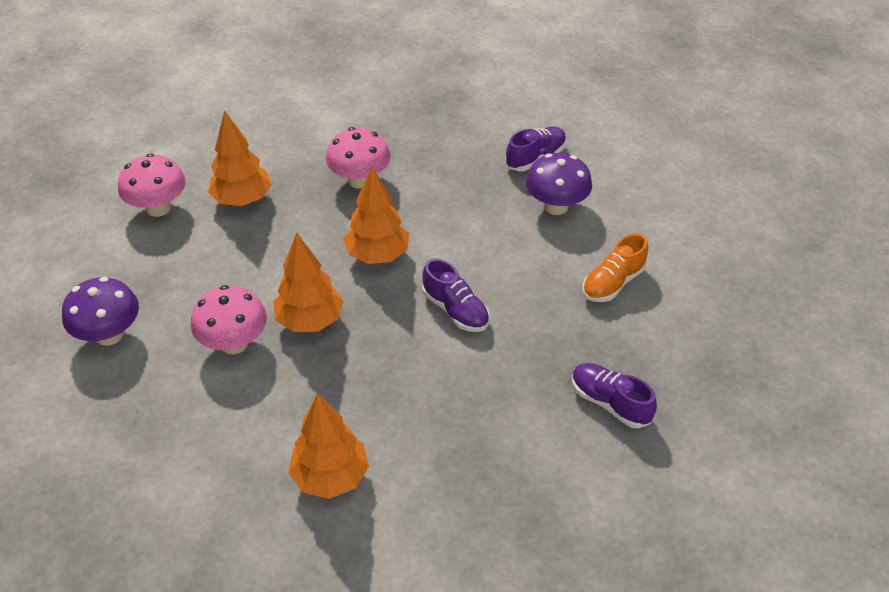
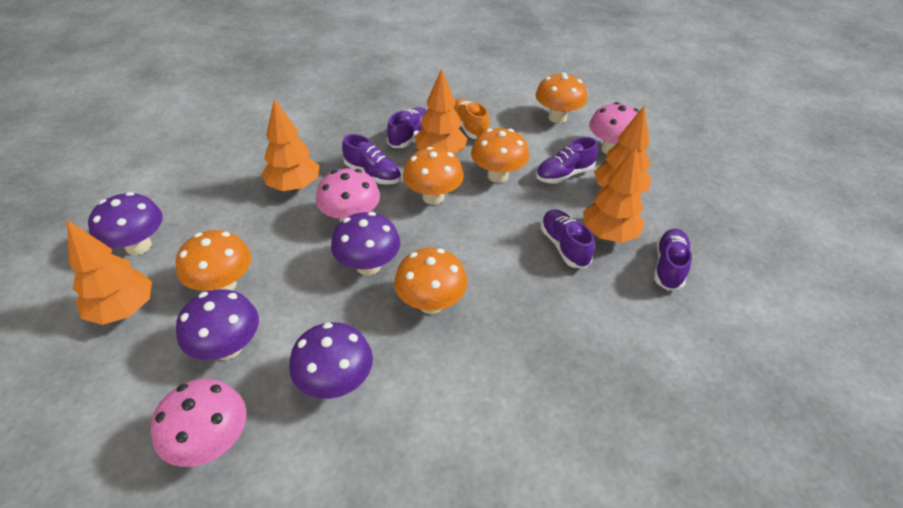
orange mushroom: none = 0 -> [176,230,251,291] [394,248,467,314] [403,147,464,205] [471,128,529,183] [536,72,587,123] = 5
orange tree: [208,110,272,206] [273,232,343,332] [288,393,369,499] [343,166,409,264] = 4 -> [67,220,152,325] [262,99,320,191] [415,68,467,154] [583,147,645,243] [594,106,651,194] = 5
purple mushroom: [62,277,139,346] [526,153,592,215] = 2 -> [88,192,163,255] [176,289,259,360] [289,322,373,399] [331,212,400,275] = 4
purple shoe: [422,259,490,332] [505,127,566,171] [572,363,657,428] = 3 -> [342,134,401,185] [387,107,427,148] [536,137,598,184] [540,209,595,269] [654,229,692,291] = 5

